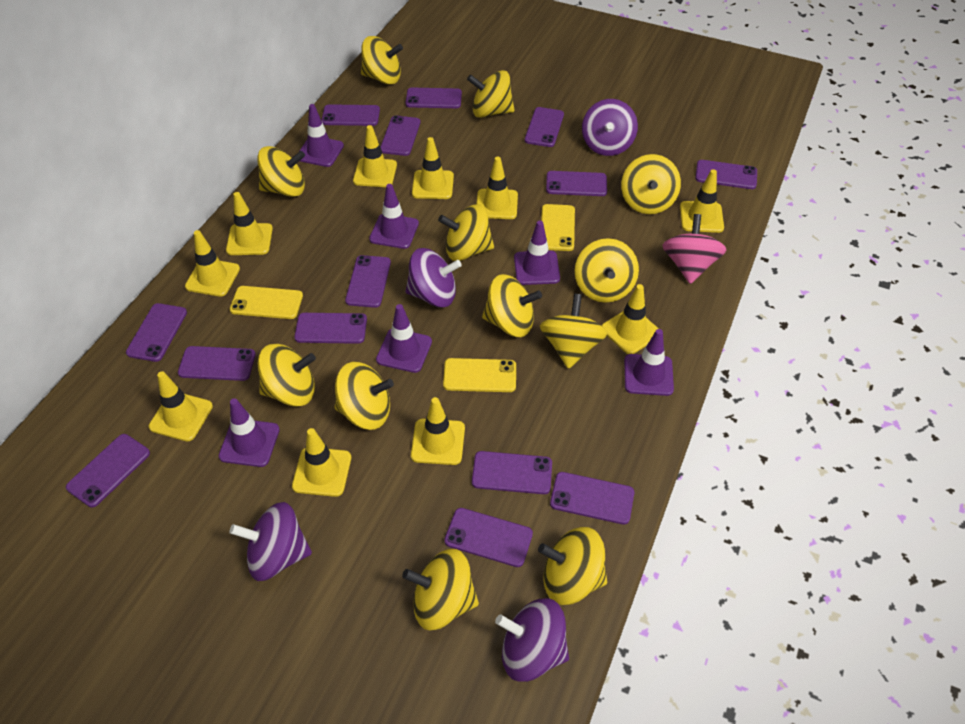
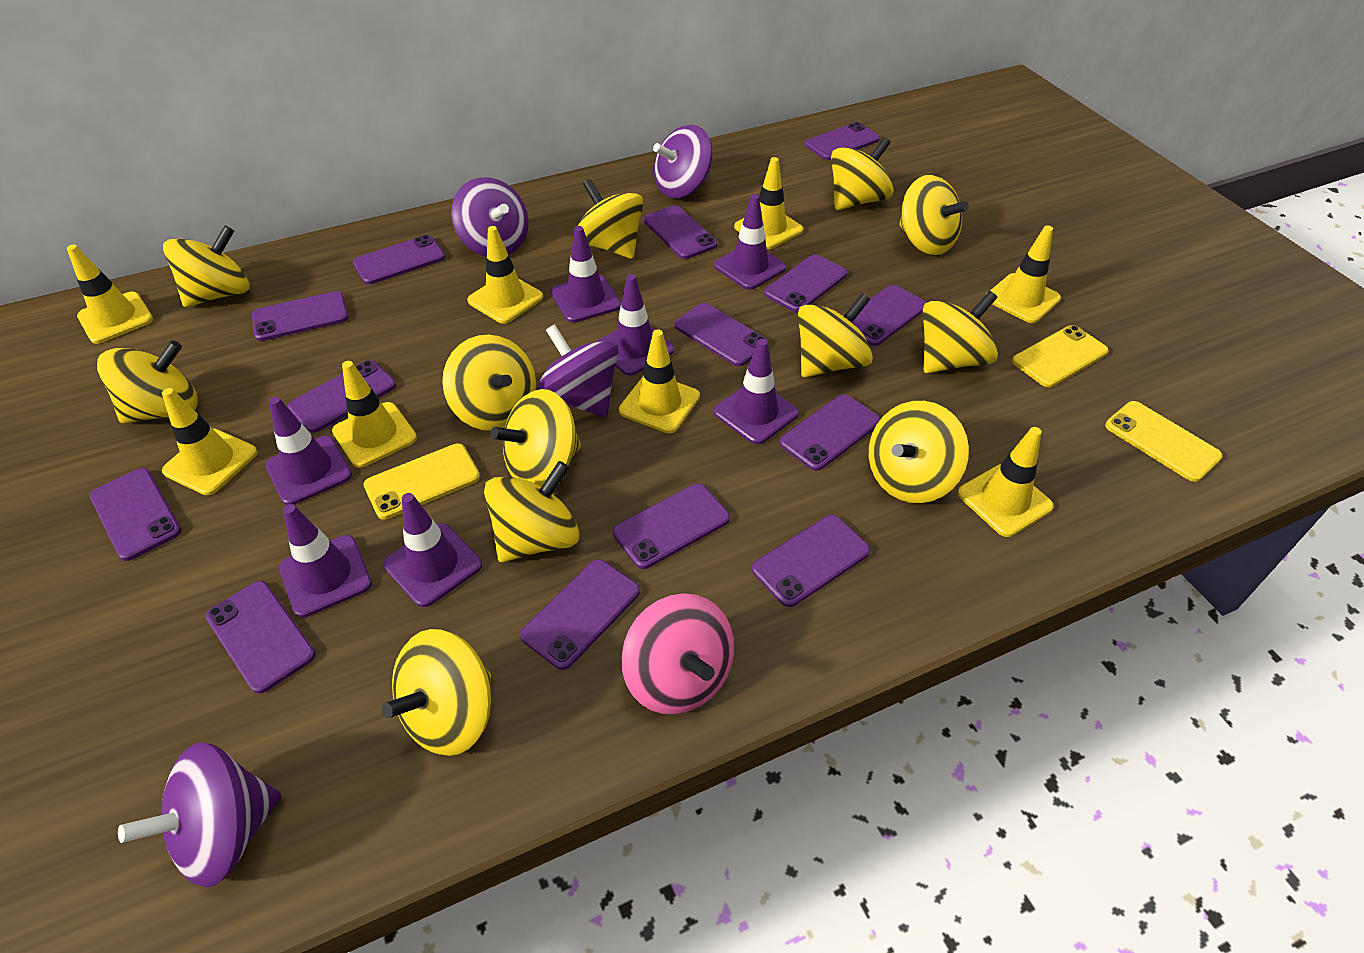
purple traffic cone: [219,398,280,467] [299,104,344,167] [369,184,419,249] [376,304,432,373] [514,221,560,285] [624,329,674,396] = 6 -> [265,397,352,505] [279,504,372,618] [383,493,482,607] [551,226,621,323] [596,274,674,376] [714,194,786,290] [714,339,799,444] = 7
yellow traffic cone: [149,371,213,441] [185,230,240,297] [226,192,273,255] [292,428,351,497] [353,125,397,187] [411,397,465,465] [412,137,454,199] [477,157,518,219] [602,284,659,354] [680,169,724,233] = 10 -> [67,245,153,344] [162,388,257,495] [332,361,417,468] [467,226,543,324] [619,329,700,433] [734,157,803,249] [958,427,1054,537] [990,225,1061,323] = 8

